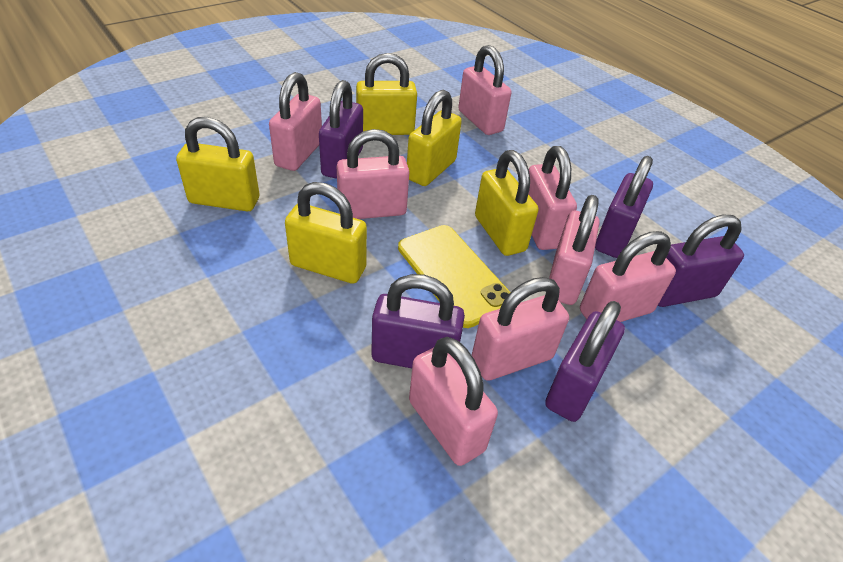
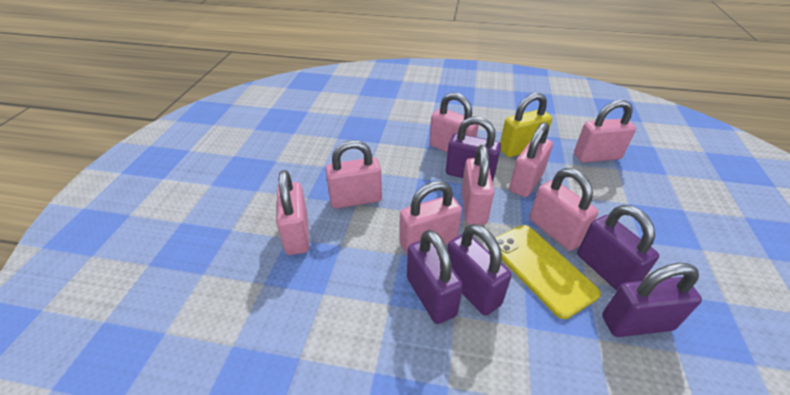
yellow padlock: [176,117,259,211] [285,182,367,284] [356,53,417,135] [407,90,462,186] [475,150,538,256] = 5 -> [500,93,552,157] = 1

